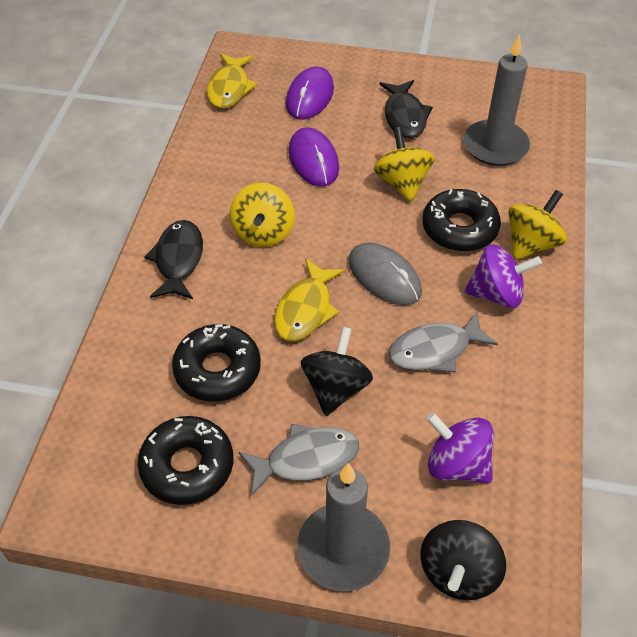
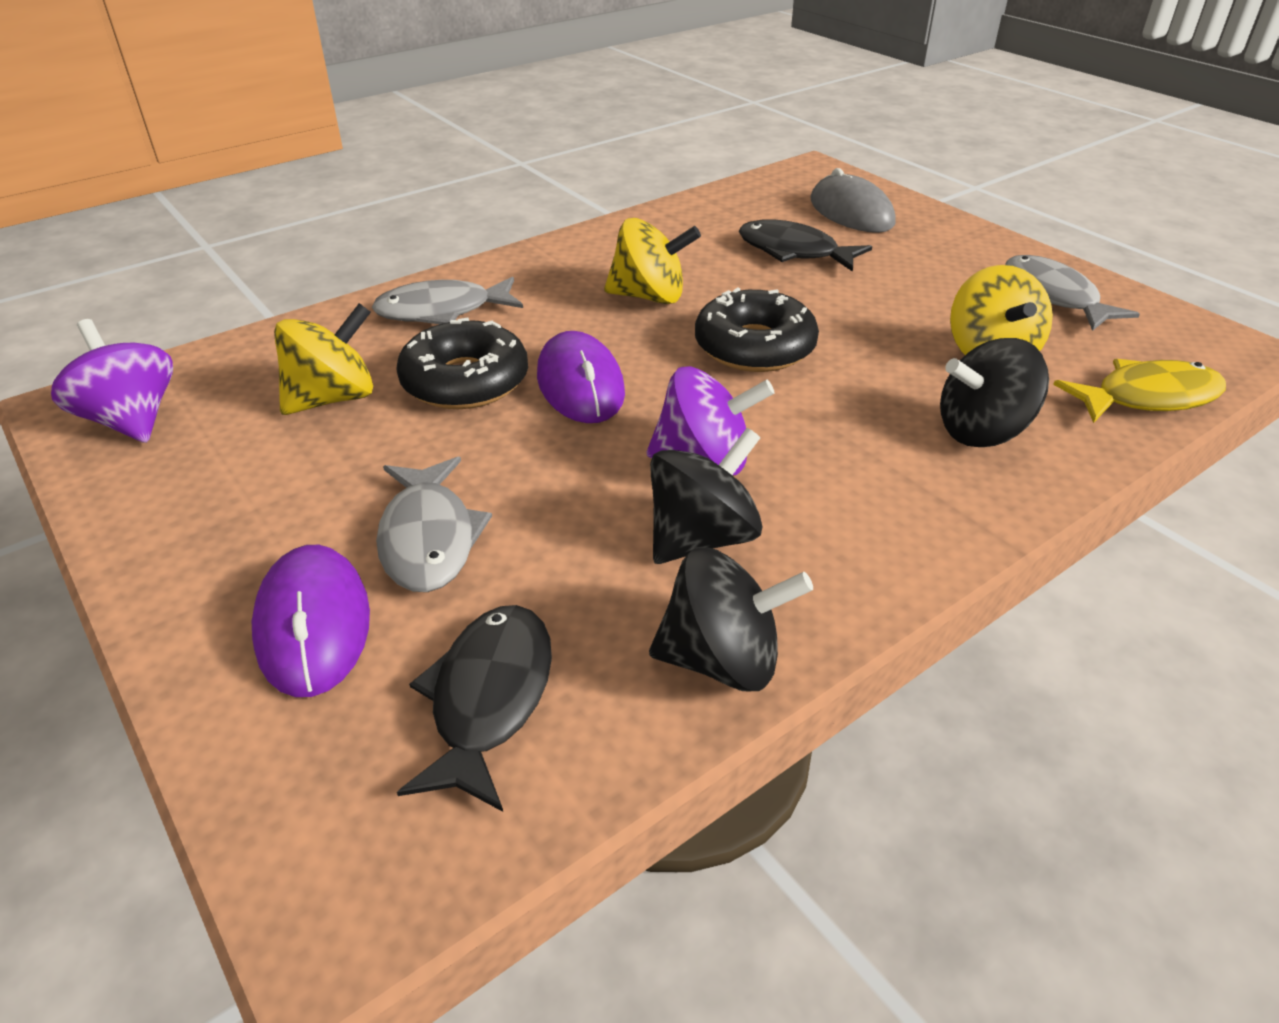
black donut: [137,416,233,505] [172,324,261,402] [422,189,501,252] = 3 -> [396,318,528,409] [695,287,819,372] = 2
black spinning top: [301,327,373,416] [420,520,506,600] = 2 -> [649,547,813,691] [650,428,763,564] [940,338,1049,447] = 3
grey candle: [297,463,390,591] [464,34,530,166] = 2 -> none = 0
grey fish: [239,424,359,496] [389,312,498,373] = 2 -> [372,277,523,324] [376,457,492,592] [1005,255,1140,331] = 3
yellow fish: [207,53,257,109] [274,258,344,341] = 2 -> [1053,359,1226,423] = 1

